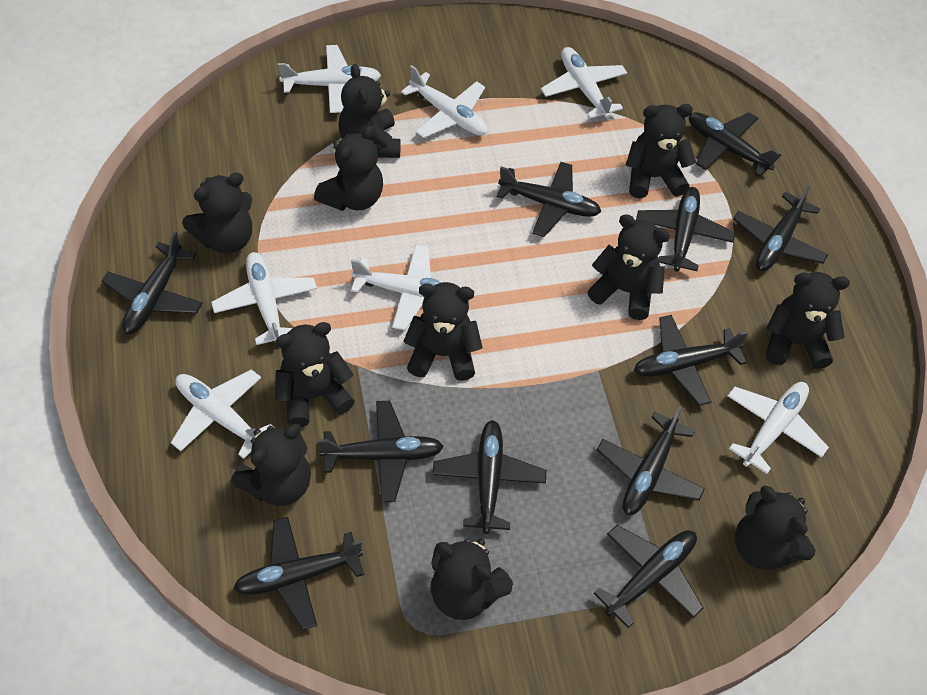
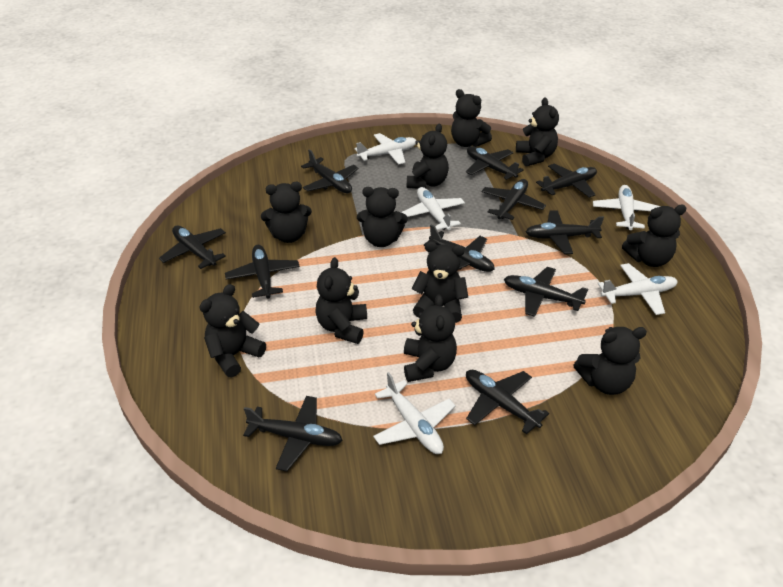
white plane: [171,369,274,459] [211,252,317,345] [278,45,381,113] [351,245,443,330] [401,65,488,138] [541,47,627,119] [728,382,829,474] = 7 -> [354,133,417,165] [373,372,456,454] [401,187,465,230] [593,185,661,230] [598,263,678,315] = 5

